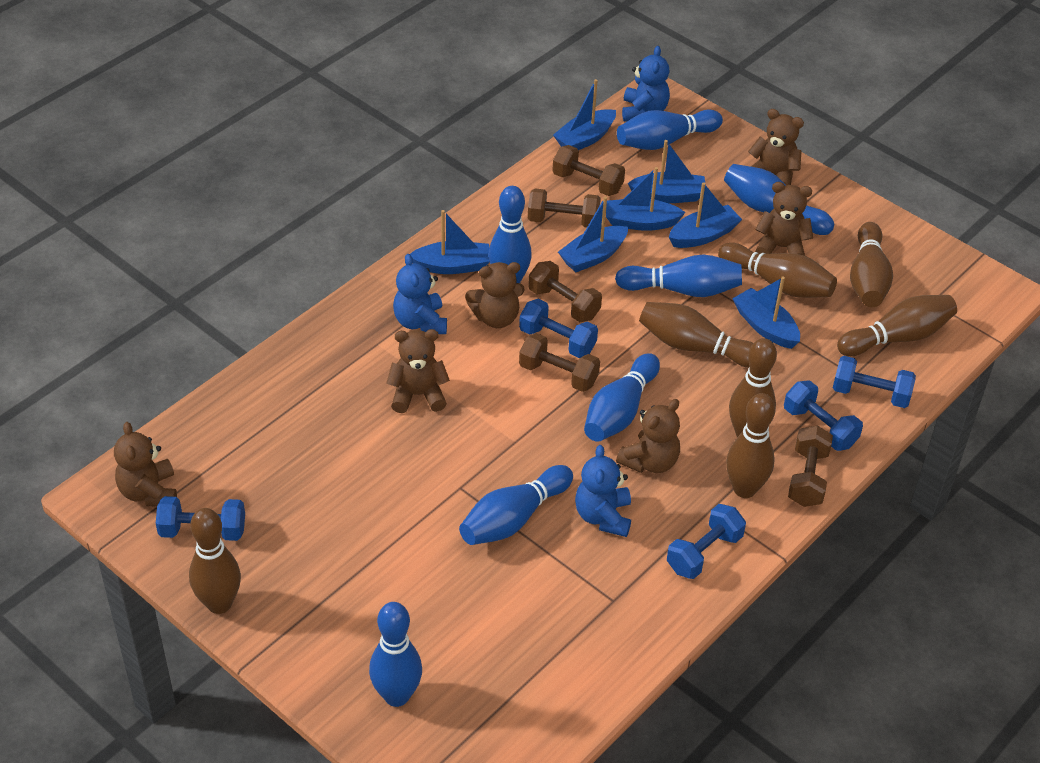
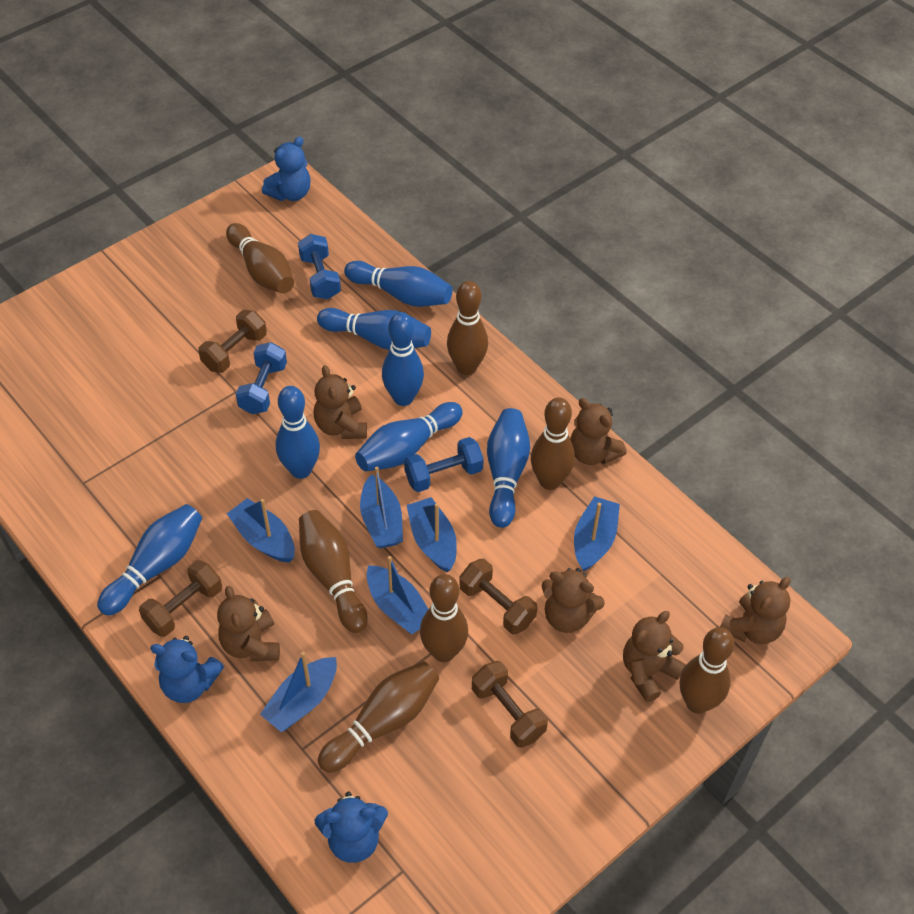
blue boat: [410,210,490,274] [553,79,616,150] [558,196,628,272] [606,167,686,231] [628,140,706,203] [669,182,742,248] [732,276,800,349] = 7 -> [227,498,295,563] [260,652,337,732] [360,467,403,548] [367,556,428,635] [406,497,457,572] [574,496,620,572] = 6
blue dumbbell: [156,496,245,541] [519,299,598,358] [667,504,746,579] [784,380,863,451] [833,356,916,408] = 5 -> [236,342,287,414] [298,234,341,299] [404,437,484,492] = 3
brown dumbbell: [519,333,600,392] [528,188,601,227] [528,261,602,322] [552,145,625,196] [788,426,833,507] = 5 -> [139,560,222,637] [198,310,267,373] [459,559,537,634] [472,661,548,748] = 4

